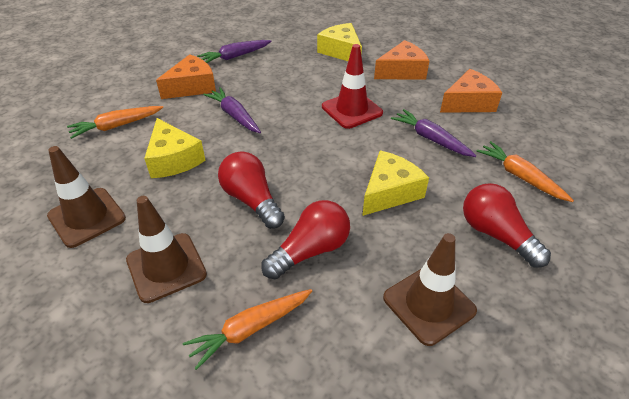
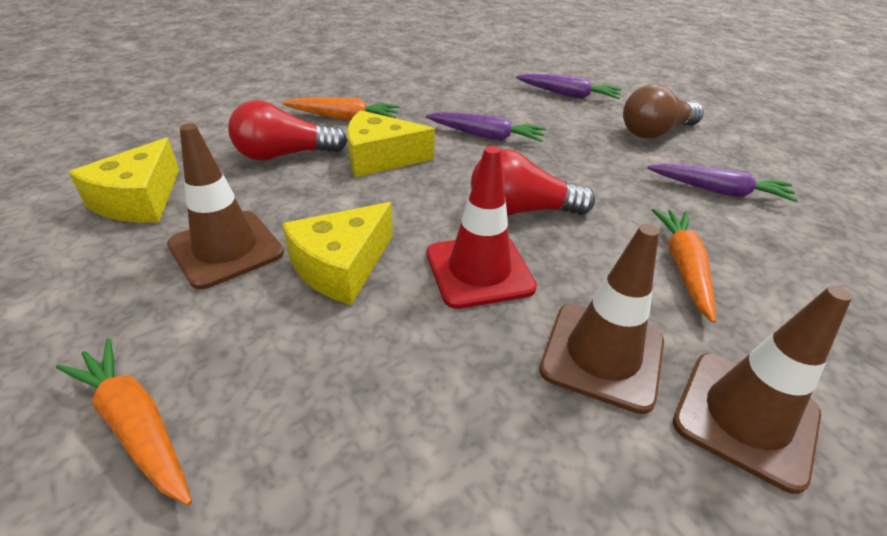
brown light bulb: none = 0 -> [623,85,704,139] = 1
orange cheese: [156,54,216,99] [374,40,429,80] [440,69,502,113] = 3 -> none = 0
red light bulb: [218,151,285,229] [261,200,350,279] [463,183,551,268] = 3 -> [228,100,347,161] [471,149,595,216] = 2

